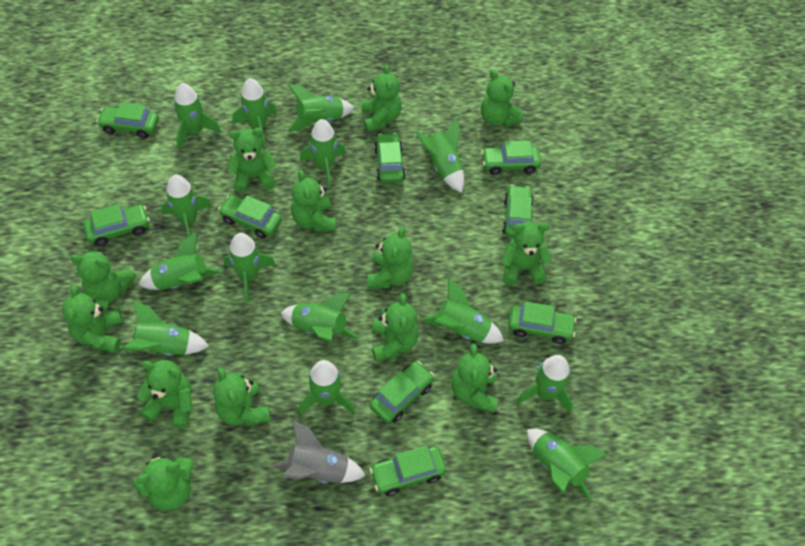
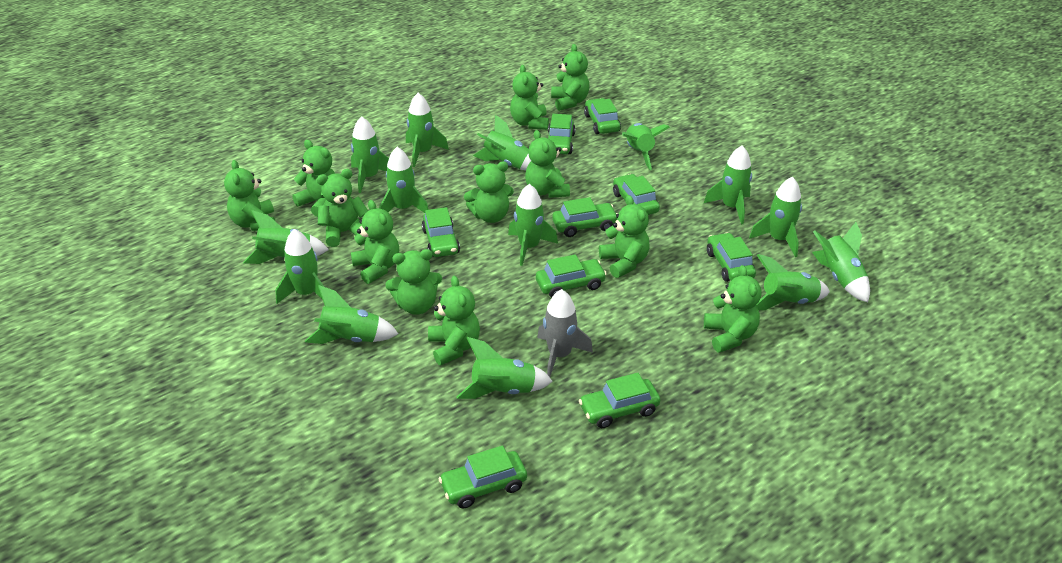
green teddy bear: [62,285,123,352] [70,249,136,303] [133,454,194,510] [137,360,193,429] [213,367,270,426] [227,128,277,193] [291,170,336,232] [362,65,401,132] [368,227,414,288] [372,293,419,362] [451,344,498,413] [481,70,523,127] [500,221,552,285] = 13 -> [224,160,275,231] [292,140,335,217] [317,169,368,247] [351,200,399,284] [385,249,442,315] [428,276,480,365] [464,161,514,223] [510,65,549,130] [525,130,570,198] [551,44,590,111] [599,195,650,278] [704,265,761,353] = 12

